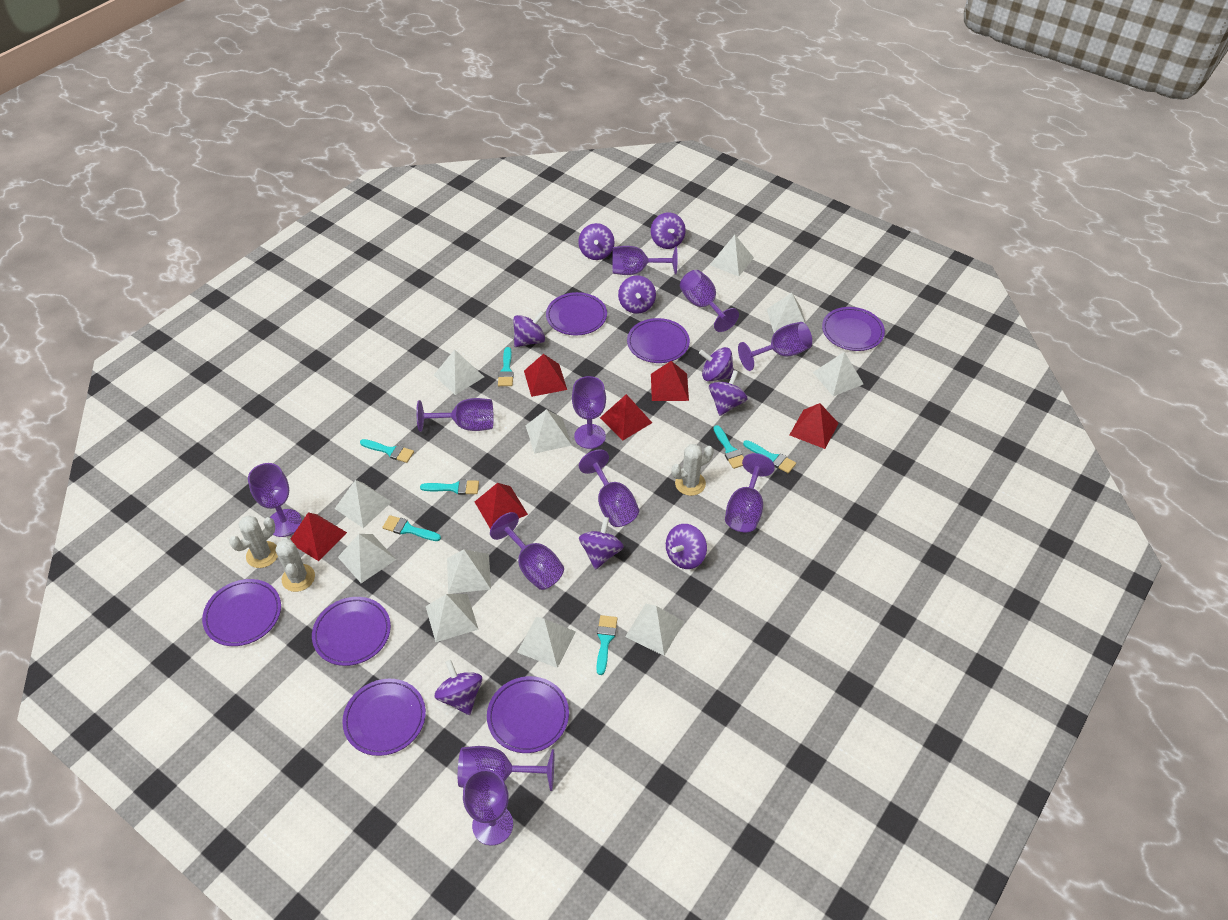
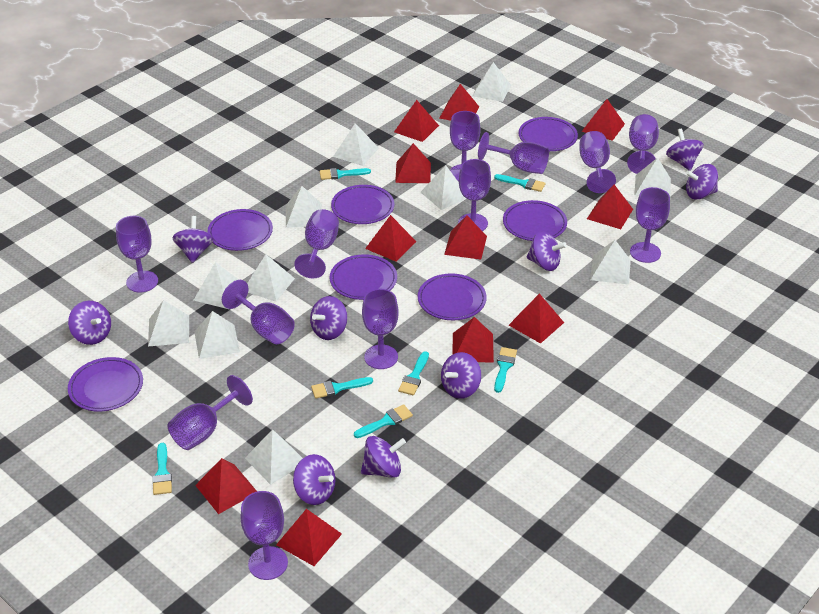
purple goblet: [248,463,302,537] [416,398,494,432] [458,746,554,791] [463,769,513,846] [490,512,564,590] [572,376,606,449] [579,450,639,527] [613,246,677,275] [680,270,739,332] [725,453,775,532] [738,322,812,371] = 11 -> [116,216,158,293] [168,375,253,450] [222,280,295,344] [241,491,288,580] [294,209,339,278] [362,289,399,369] [450,111,481,182] [458,159,491,231] [478,132,549,174] [579,131,616,193] [627,114,659,174] [630,187,670,263] = 12
red pyramid: [291,512,347,561] [475,483,528,529] [524,354,567,397] [600,394,652,440] [651,361,689,401] [790,403,839,449] = 6 -> [195,458,257,514] [276,509,342,566] [365,215,417,262] [394,100,439,142] [395,143,431,183] [439,84,479,121] [444,216,487,260] [453,317,494,363] [509,293,564,344] [582,99,625,141] [587,185,633,229] = 11
white cactus: [229,515,278,568] [275,537,315,592] [671,444,714,496] = 3 -> none = 0

